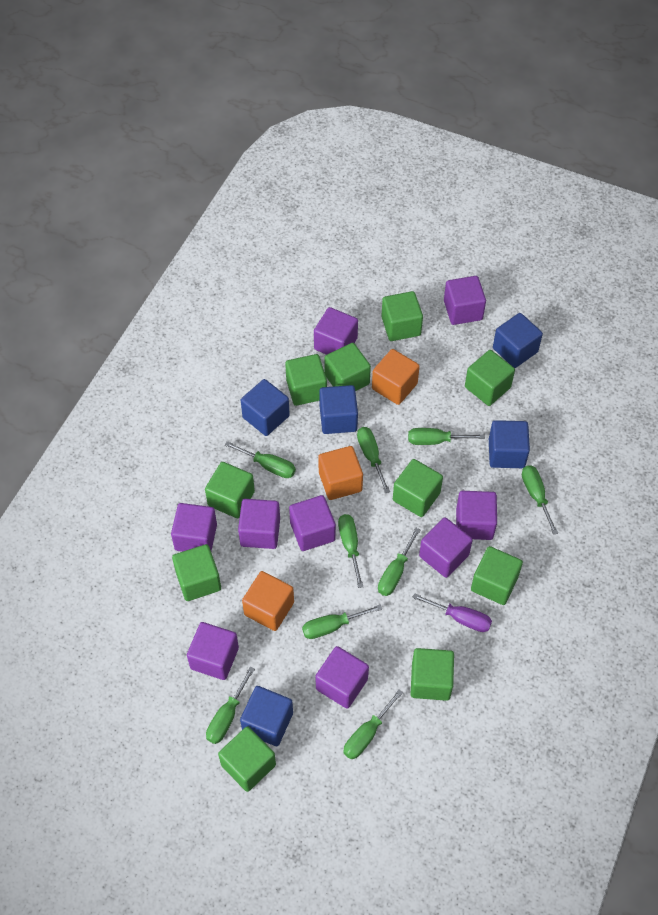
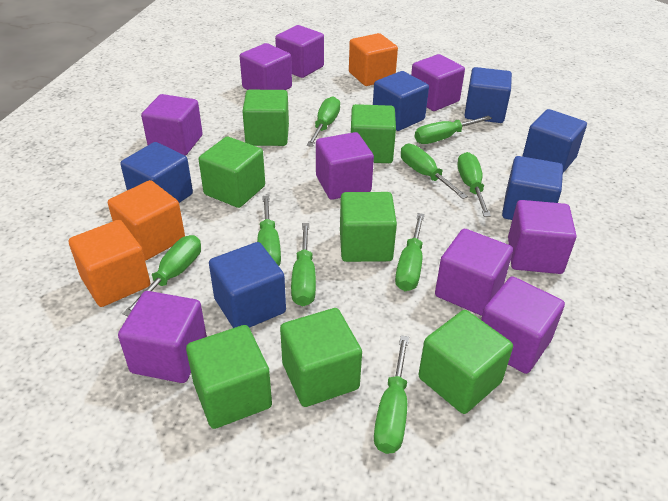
blue cube: [240,686,293,746] [241,379,290,436] [319,385,358,434] [489,420,530,468] [493,313,543,368] = 5 -> [121,142,193,203] [209,242,286,328] [373,71,429,131] [465,67,512,123] [502,156,563,220] [522,109,587,173] = 6
green cube: [172,544,221,601] [205,462,255,518] [218,726,276,792] [285,354,327,406] [325,343,371,391] [381,291,423,341] [393,459,443,517] [411,648,454,701] [465,350,515,406] [471,546,523,605] = 10 -> [186,325,272,429] [199,137,265,208] [242,90,289,146] [280,308,362,407] [340,192,397,262] [351,104,396,163] [418,310,513,414] = 7
purple screwdriver: [412,593,492,632] = 1 -> none = 0

